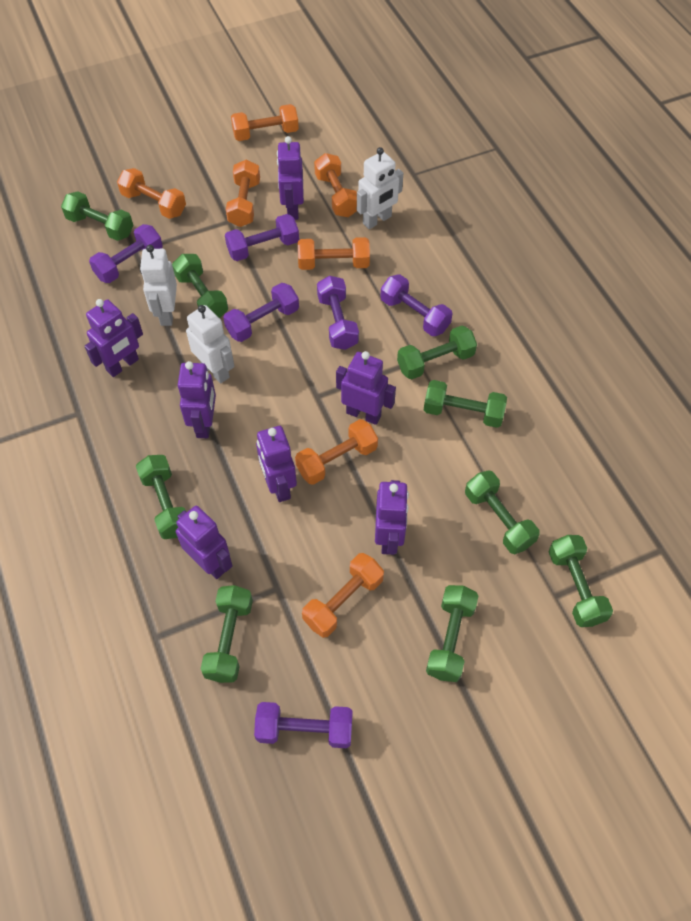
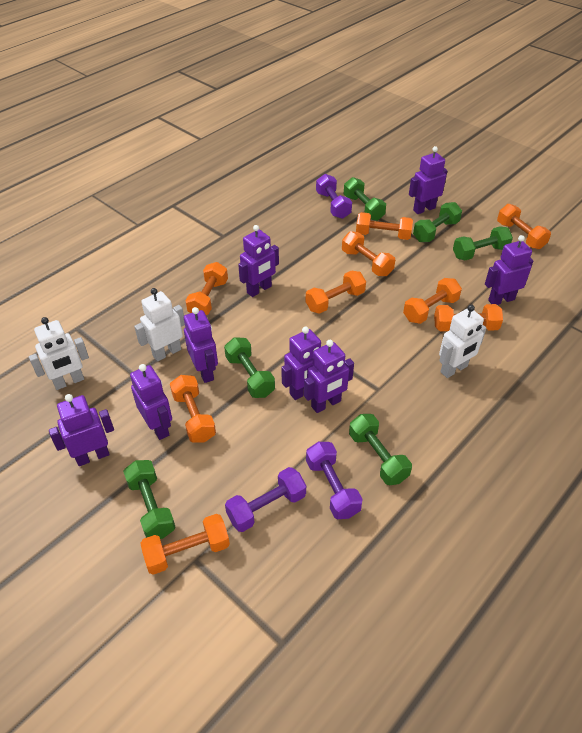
green dumbbell: [61,191,133,241] [136,455,186,539] [172,254,228,318] [201,585,253,683] [397,326,477,379] [424,380,507,428] [426,585,478,682] [465,470,540,554] [549,535,613,627] = 9 -> [123,460,175,539] [224,337,275,398] [344,177,386,221] [349,414,412,485] [413,202,462,242] [453,226,513,260] = 6
orange dumbbell: [117,168,186,219] [226,159,260,227] [231,104,299,141] [295,419,378,485] [298,237,370,270] [302,553,384,638] [314,153,357,217] = 7 -> [140,514,230,575] [170,375,216,443] [186,262,228,315] [306,270,366,314] [342,231,395,276] [356,212,413,240] [403,278,462,324] [434,304,503,331] [497,204,551,249] = 9
purple dumbbell: [89,224,163,283] [223,283,299,342] [225,214,299,261] [254,702,353,748] [317,276,359,350] [380,274,453,336] = 6 -> [225,467,306,532] [306,442,363,519] [316,174,352,219] = 3
purple robot: [84,299,143,377] [176,506,233,579] [178,361,216,438] [256,426,297,502] [277,136,304,220] [336,351,396,425] [375,480,409,555] = 7 -> [49,394,114,466] [130,364,172,440] [184,307,218,383] [238,225,279,297] [281,327,321,400] [304,340,354,413] [409,146,447,214] [485,235,533,305] = 8

